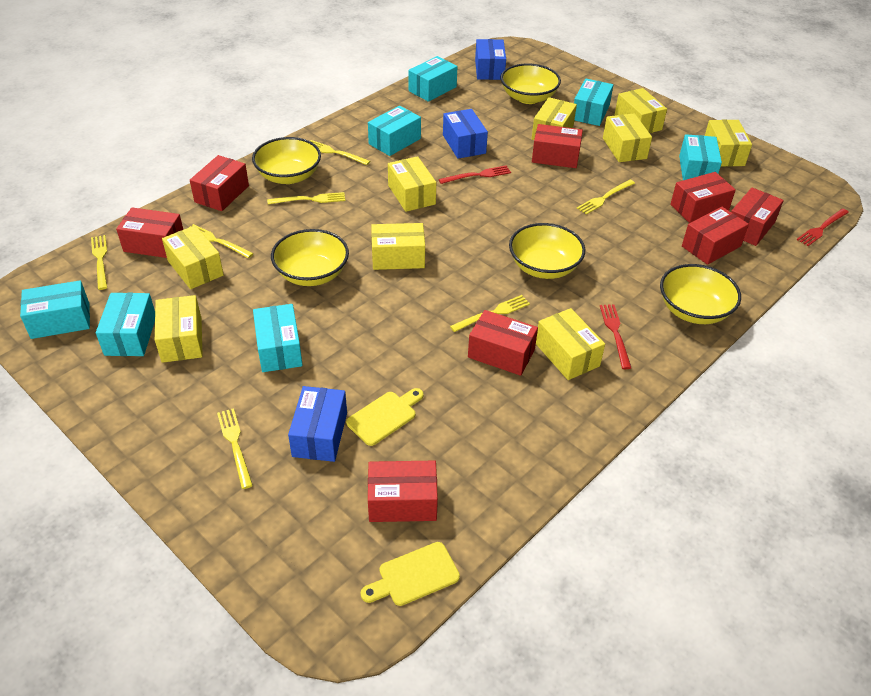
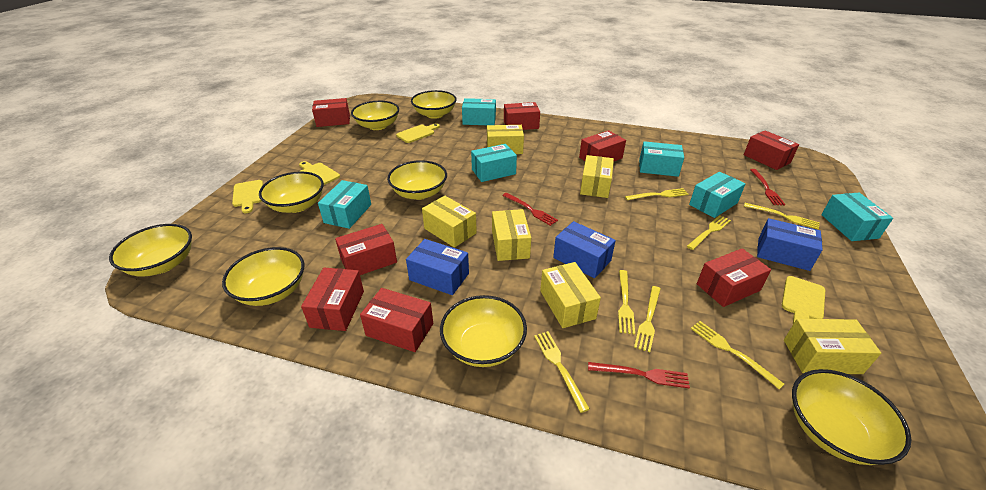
turquoise box: [20,280,90,339] [96,293,155,356] [253,304,303,372] [368,106,421,156] [409,56,457,102] [574,79,613,126] [679,134,722,180] = 7 -> [318,180,371,229] [462,98,496,125] [471,144,517,182] [639,141,684,177] [689,172,745,218] [821,193,893,241] = 6
yellow bowl: [252,137,321,184] [271,229,349,286] [500,64,561,104] [509,223,585,279] [660,264,741,324] = 5 -> [109,224,192,277] [222,247,305,306] [259,171,324,213] [351,101,399,130] [387,160,447,200] [411,90,457,119] [440,295,527,367] [792,369,911,465] = 8
yellow box: [155,295,203,363] [162,225,224,289] [371,223,425,270] [388,156,436,212] [532,97,577,140] [536,308,605,380] [603,113,652,162] [615,88,667,133] [705,120,752,166] = 9 -> [422,196,477,248] [487,125,524,154] [492,209,531,261] [540,262,601,328] [580,155,614,198] [784,319,881,374] = 6
yellow cutting board: [346,388,424,446] [361,542,460,606] = 2 -> [232,180,263,213] [299,161,340,185] [396,123,440,143] [782,276,825,324] = 4

